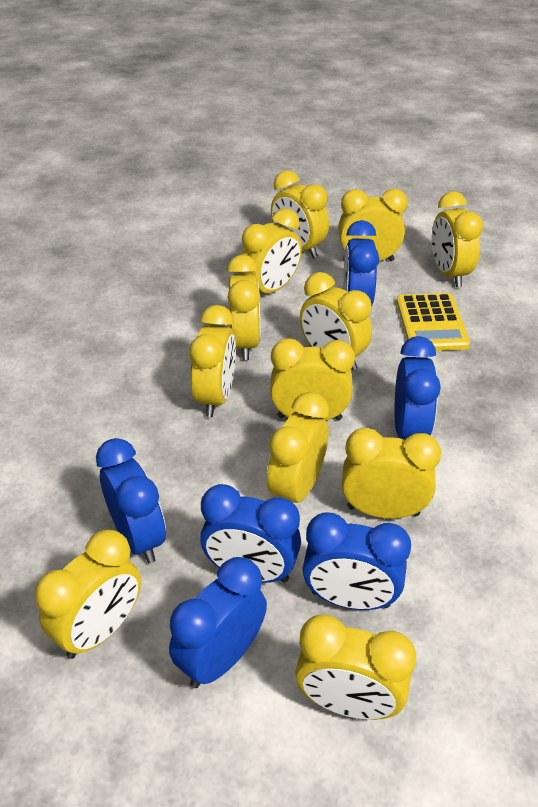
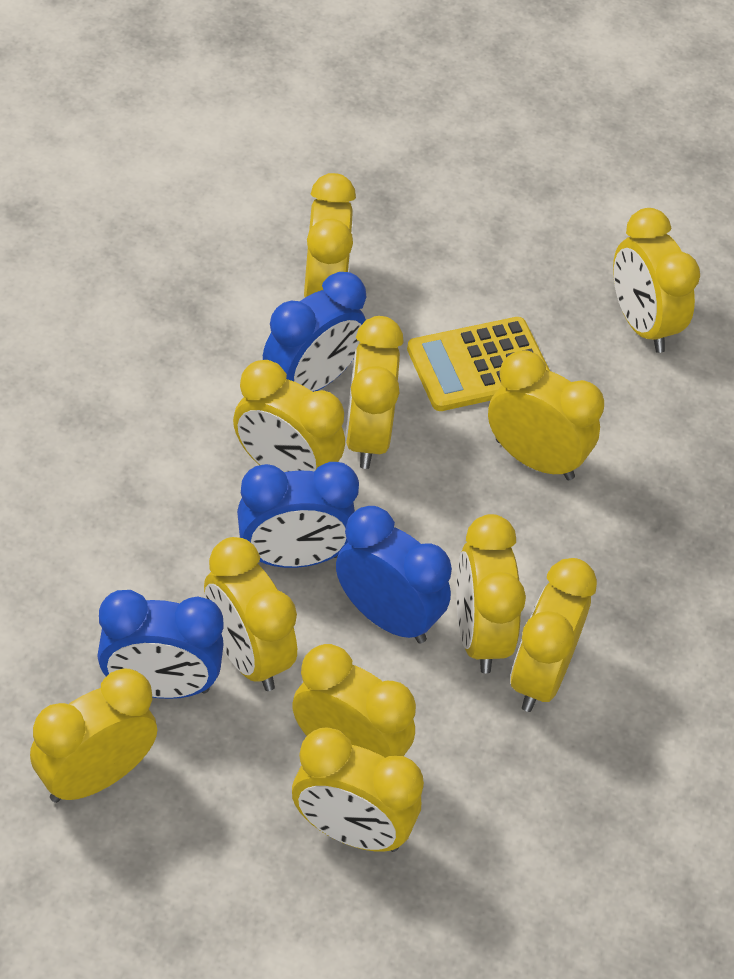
blue clock: [96,438,166,563] [169,557,267,688] [200,484,301,583] [302,512,411,610] [344,220,379,305] [395,336,441,440] = 6 -> [97,590,224,699] [237,462,359,568] [263,272,366,392] [336,506,452,643] = 4
yellow clock: [35,530,141,659] [189,305,236,417] [227,255,260,360] [240,208,302,293] [267,392,329,503] [270,338,355,421] [271,170,329,258] [295,615,416,720] [300,272,372,370] [338,188,408,261] [342,428,441,519] [432,191,483,287] = 12 -> [30,669,157,803] [204,537,297,691] [233,360,345,472] [292,644,416,758] [292,727,424,852] [304,173,356,297] [345,316,404,469] [456,514,526,674] [488,350,604,480] [510,558,597,712] [613,208,700,353] = 11

